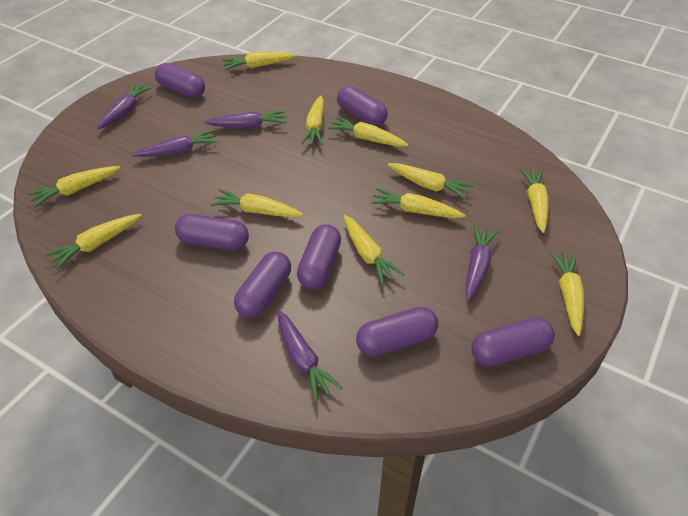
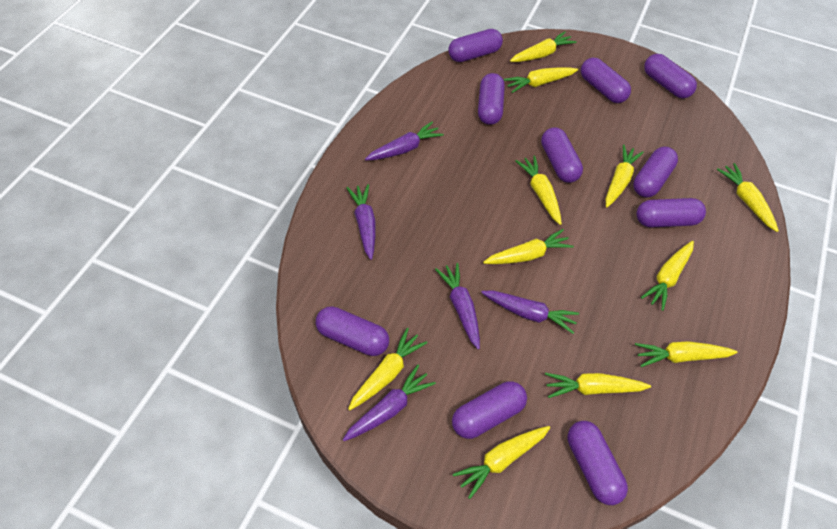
purple capsule: [155,63,205,98] [175,214,249,250] [234,252,291,318] [297,224,341,289] [337,86,388,126] [356,307,438,357] [471,317,555,367] = 7 -> [316,306,389,356] [448,29,503,62] [452,381,527,439] [478,73,505,125] [541,128,583,183] [568,421,628,505] [581,58,631,103] [633,147,678,198] [637,198,706,227] [644,54,697,98] = 10

